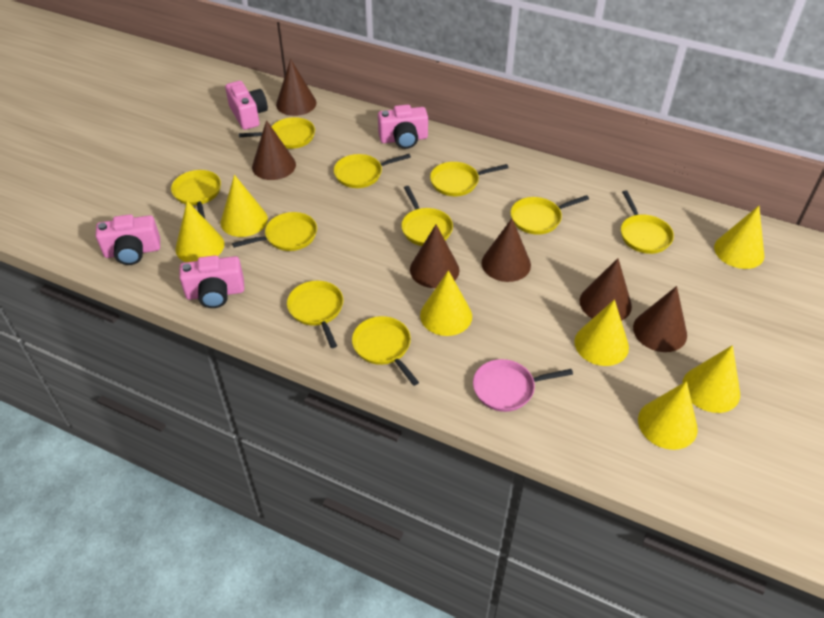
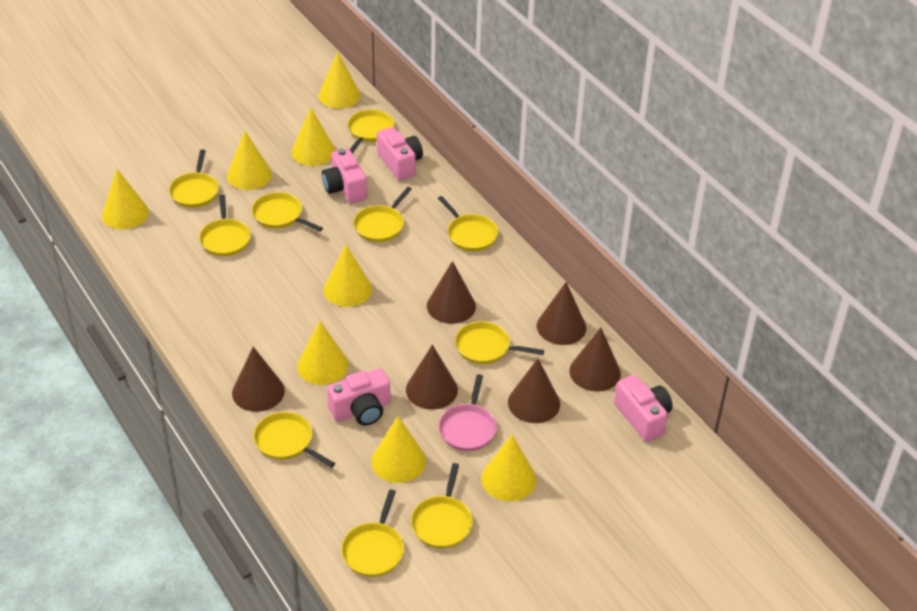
yellow cone: [175,201,224,262] [221,175,268,237] [420,270,472,336] [574,299,629,366] [638,381,698,450] [682,345,740,413] [714,206,764,269] = 7 -> [102,169,149,229] [227,131,272,190] [291,108,336,166] [297,321,349,385] [319,52,361,109] [323,245,372,307] [371,416,426,483] [481,435,536,501] = 8

